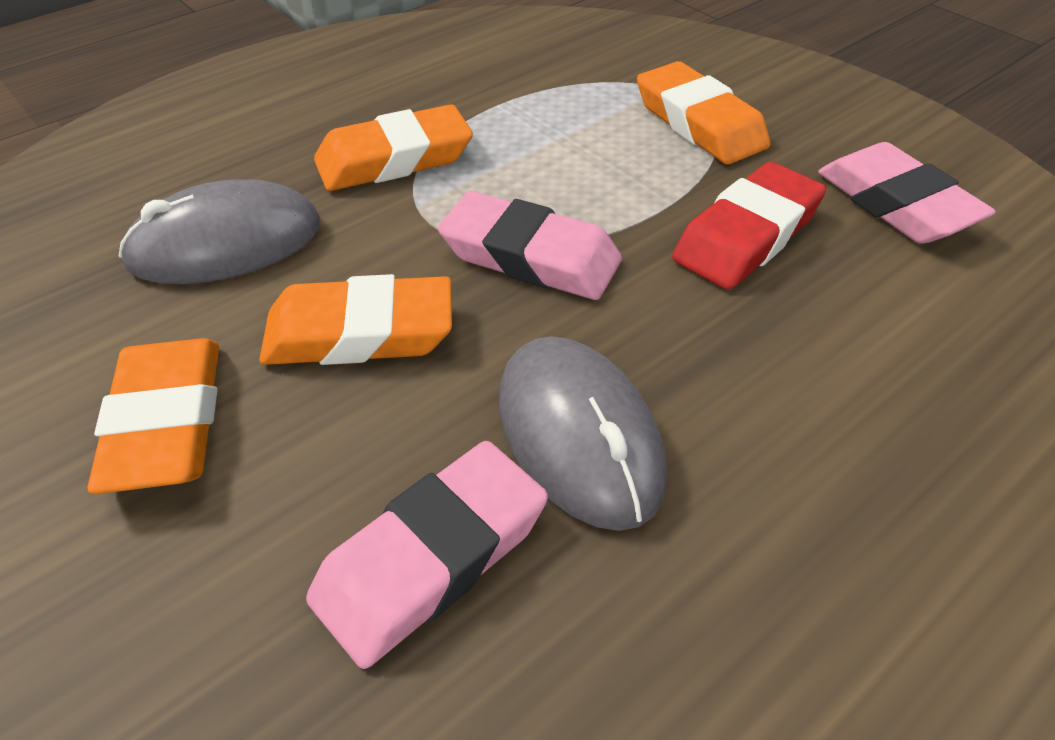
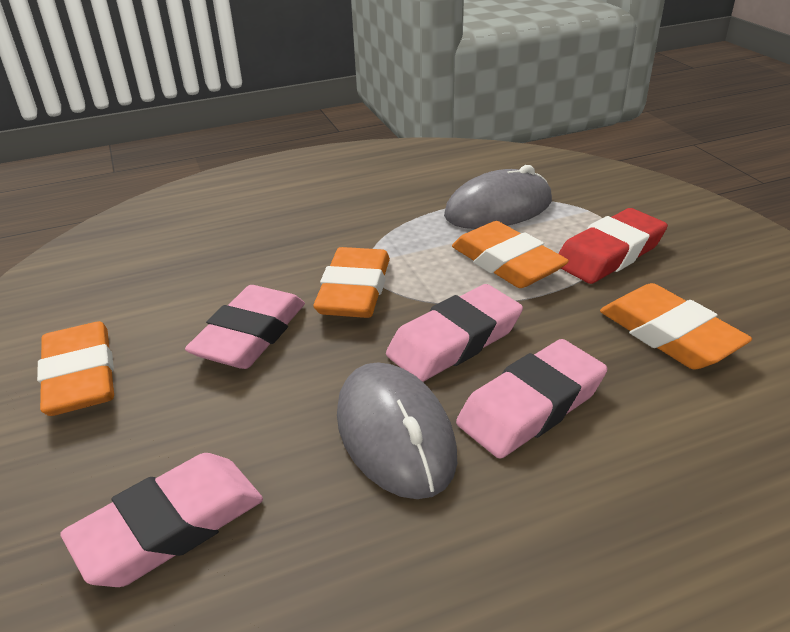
pink eraser: [306,441,548,669] [438,191,622,300] [818,142,996,244] = 3 -> [60,453,263,587] [185,285,305,369] [386,284,523,382] [456,339,607,459] = 4

